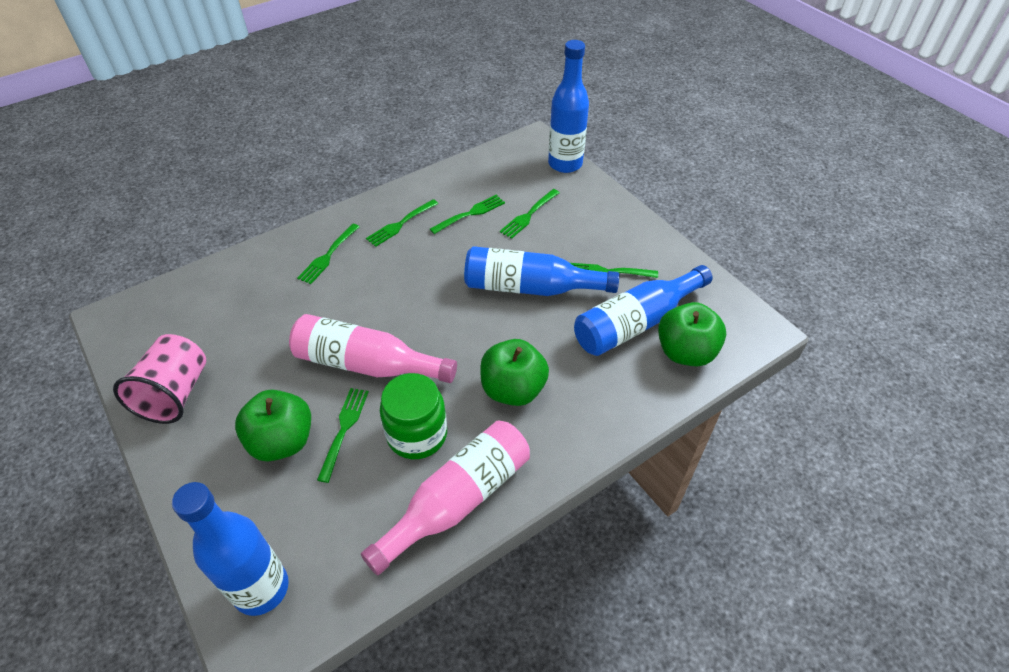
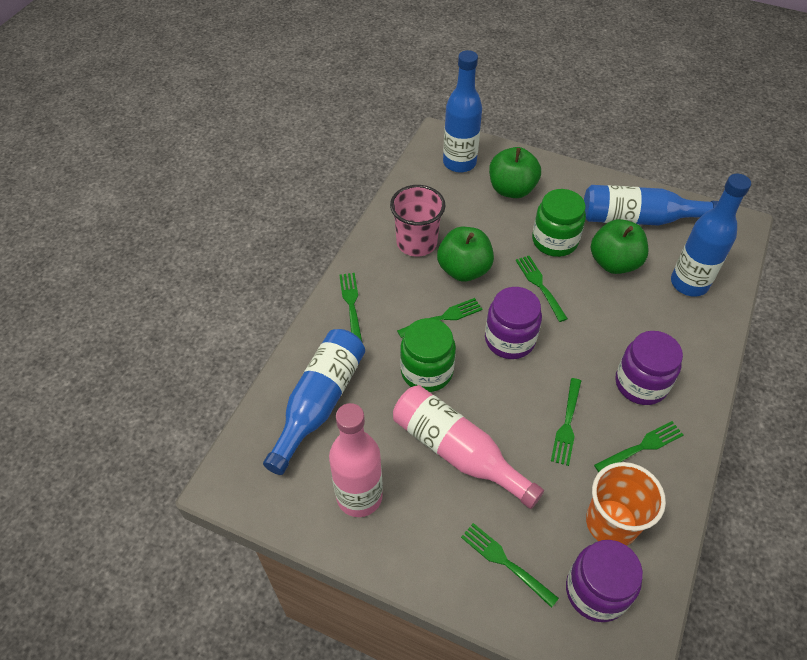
green jar: [380,373,447,459] = 1 -> [400,318,456,392] [532,189,586,257] = 2
orange cup: none = 0 -> [586,462,666,546] = 1
purple jar: none = 0 -> [485,287,542,359] [566,540,643,622] [615,331,683,405] = 3

